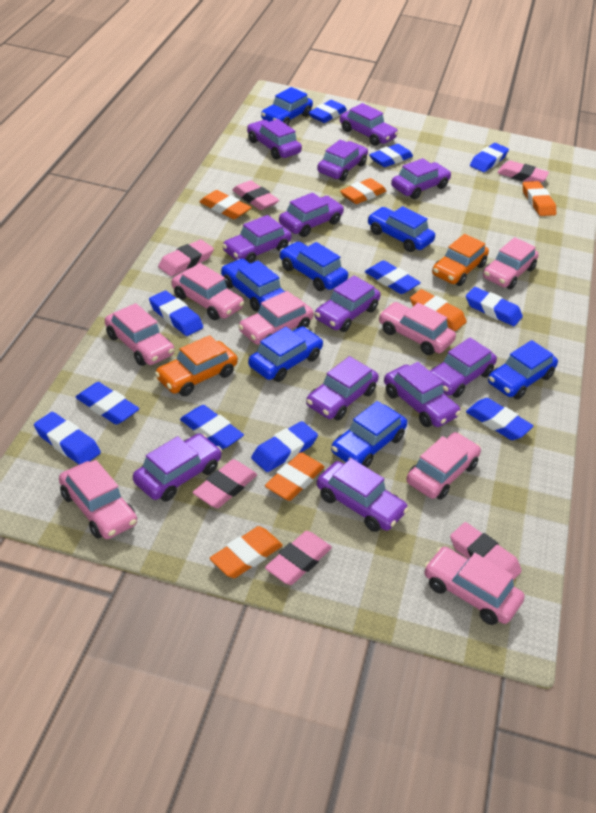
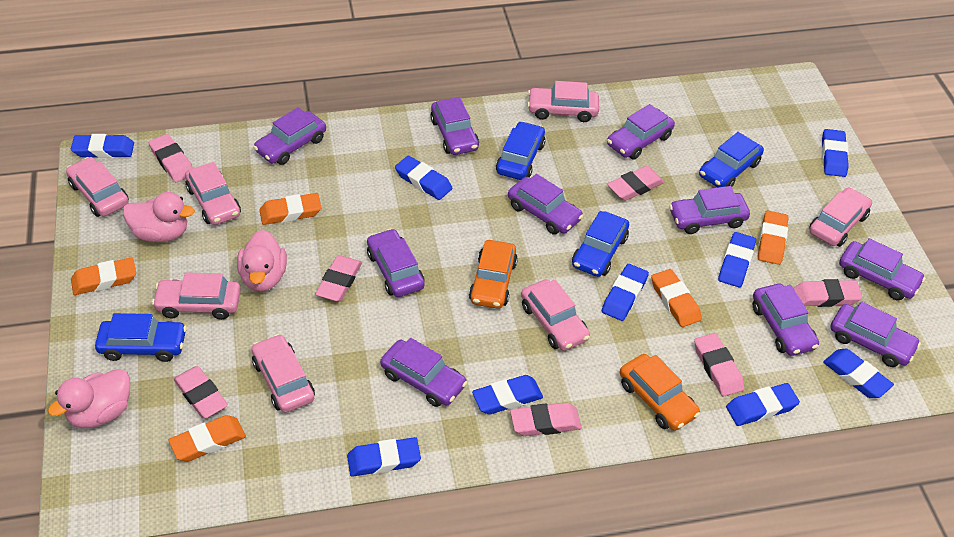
blue car: [221,259,285,311] [248,326,323,382] [261,87,313,126] [280,241,348,291] [331,401,407,467] [368,206,435,252] [488,340,558,399] = 7 -> [95,313,187,362] [496,121,545,180] [572,211,629,277] [699,132,764,188] = 4
blue eraser: [34,412,101,464] [75,382,139,425] [149,291,203,336] [180,405,244,449] [251,421,318,472] [308,100,347,123] [365,260,421,294] [369,144,413,167] [466,287,523,326] [466,398,533,440] [470,143,509,172] = 11 -> [71,134,134,158] [347,437,421,477] [395,156,453,200] [472,375,543,415] [602,264,649,321] [718,232,756,287] [726,383,800,426] [822,129,849,177] [823,349,894,398] = 9
orange eraser: [199,190,252,219] [210,526,283,578] [265,452,325,501] [340,178,386,204] [410,289,467,331] [523,181,556,216] = 6 -> [71,257,136,295] [169,415,246,462] [259,193,321,225] [651,269,702,327] [758,211,788,265] = 5
pink car: [59,460,137,539] [105,303,174,366] [172,263,244,320] [238,291,314,345] [379,302,456,355] [406,432,481,500] [424,547,525,625] [483,237,539,289] = 8 -> [66,157,129,217] [152,273,241,320] [185,162,241,225] [252,334,315,413] [521,279,590,351] [527,81,599,122] [809,187,872,247] = 7
pink duck: none = 0 -> [48,369,130,429] [123,192,195,242] [237,230,287,292] = 3
pink eraser: [158,240,214,276] [193,459,257,508] [232,180,279,210] [265,531,332,585] [450,522,522,580] [497,161,549,183] = 6 -> [149,134,193,182] [173,366,228,419] [315,255,362,302] [510,403,582,436] [607,166,664,201] [694,333,744,396] [793,279,862,307] = 7
purple car: [133,434,222,501] [222,215,292,263] [247,119,302,159] [279,193,344,237] [306,356,379,420] [315,275,381,332] [317,140,368,181] [317,458,409,532] [340,103,398,146] [384,362,461,427] [391,158,451,199] [430,338,497,398] = 12 -> [253,107,326,165] [367,229,425,297] [380,338,467,407] [430,97,479,155] [508,174,583,235] [607,104,675,160] [669,186,750,234] [753,284,819,356] [830,301,921,367] [839,238,926,300] = 10

